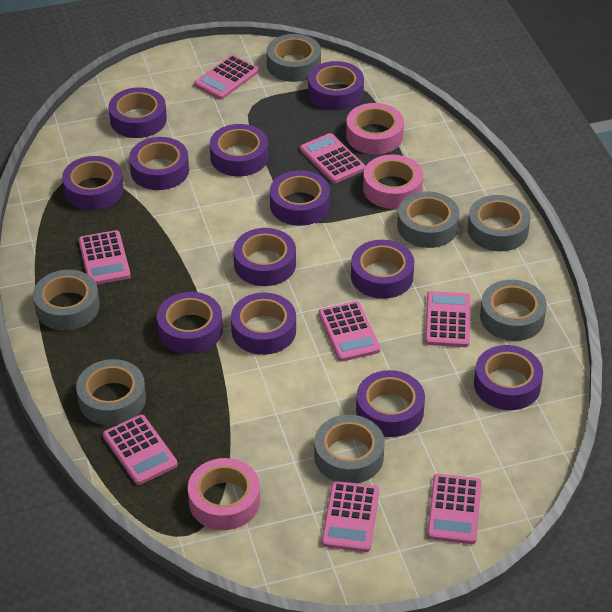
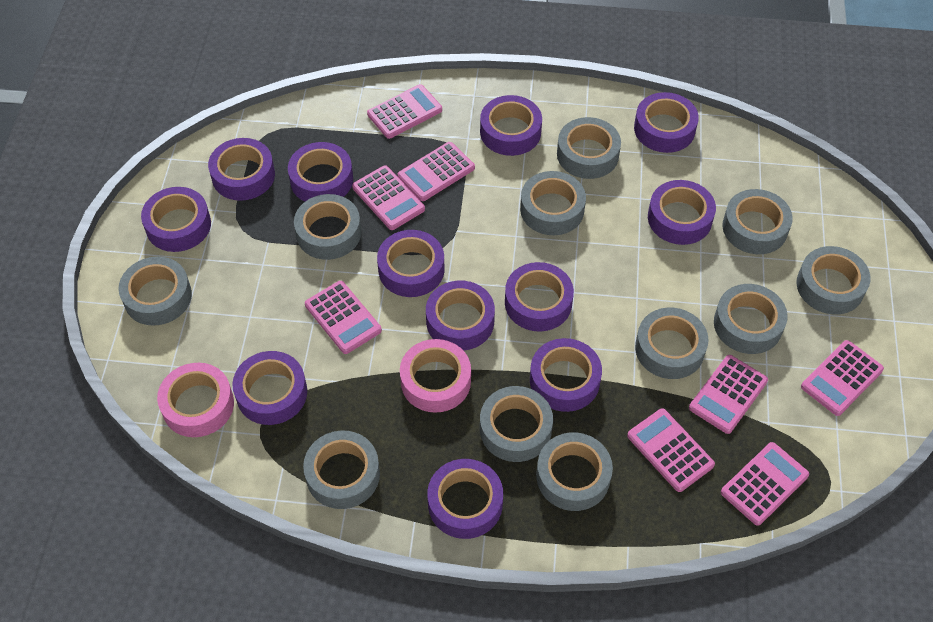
grey tape: [33,270,100,330] [76,359,146,425] [267,34,321,82] [314,415,385,483] [397,191,459,248] [468,195,530,251] [480,280,547,341] = 7 -> [118,257,192,326] [294,194,361,260] [303,431,380,509] [480,386,553,462] [520,171,586,235] [536,432,613,511] [557,117,621,179] [635,308,709,379] [714,284,788,354] [722,189,793,254] [797,246,870,315] = 11
pink tape: [188,458,260,530] [346,103,404,154] [363,155,423,209] = 3 -> [157,363,234,437] [400,339,471,413] = 2

